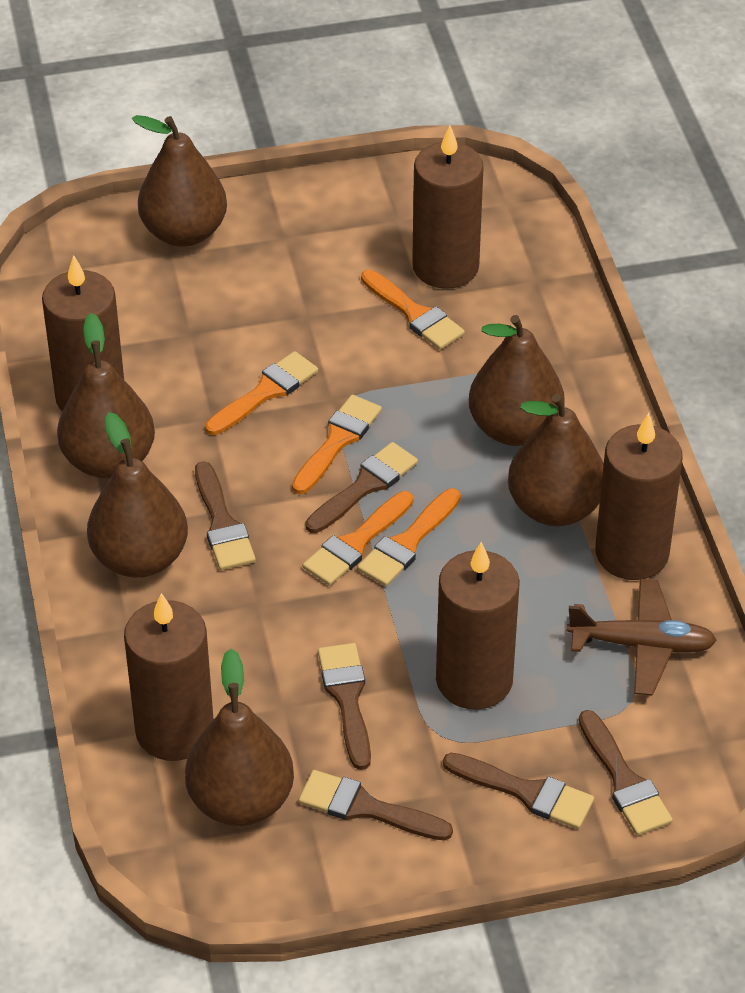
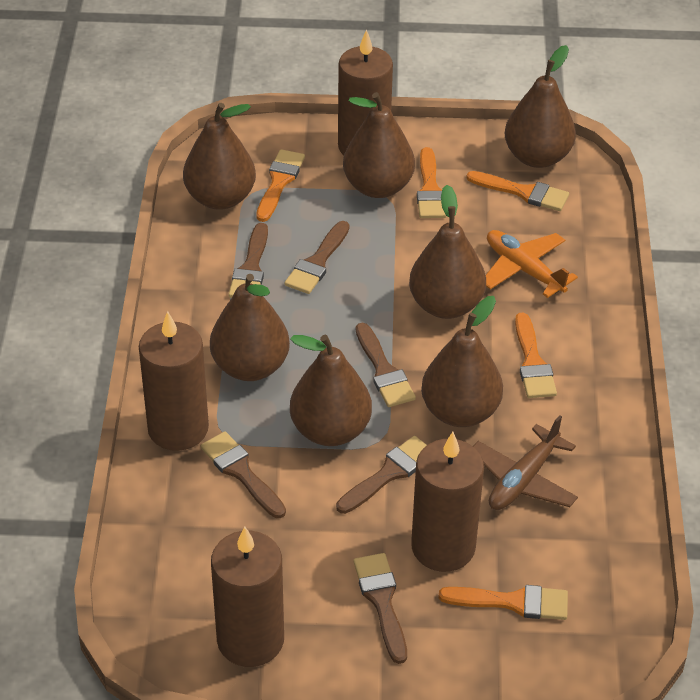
brown candle: [42,255,124,412] [124,593,214,761] [412,125,484,289] [436,542,520,710] [595,413,683,580] = 5 -> [139,311,209,451] [211,526,284,667] [338,29,393,155] [411,432,484,572] = 4
brown pear: [57,313,155,478] [87,412,188,578] [132,115,227,247] [185,649,294,826] [469,315,565,446] [508,394,604,526] = 6 -> [183,103,256,210] [210,274,290,381] [290,335,372,446] [343,92,415,198] [409,185,486,319] [421,296,503,427] [505,45,576,168] = 7
orange plane: none = 0 -> [486,230,578,298] = 1

